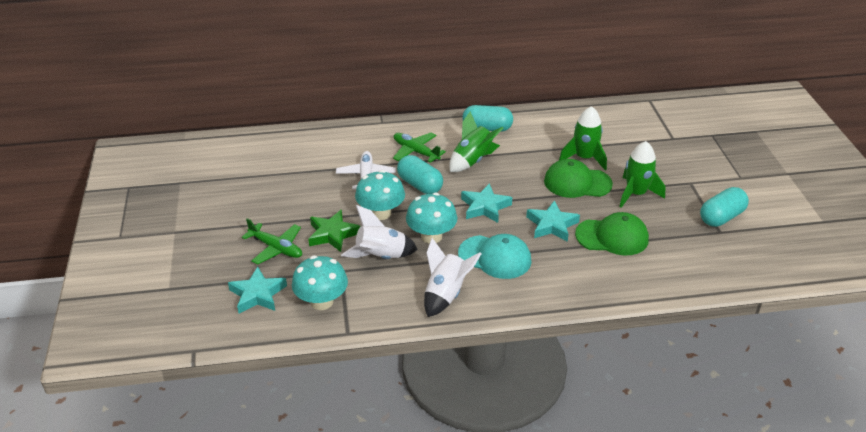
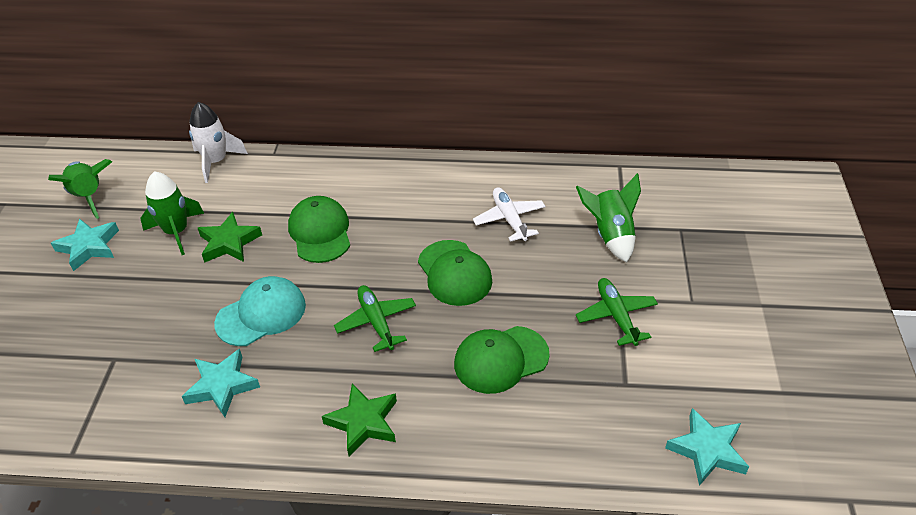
green cap: [544,159,613,198] [575,212,649,255] = 2 -> [288,196,350,263] [418,240,492,306] [454,326,550,394] = 3
green star: [308,210,361,252] = 1 -> [198,212,262,263] [322,384,397,457] = 2
turquoise capsule: [397,155,443,194] [462,105,513,132] [700,187,749,227] = 3 -> none = 0
turquoise mushroom: [292,256,348,310] [355,170,405,220] [406,193,457,244] = 3 -> none = 0
white rocket: [341,205,418,259] [424,238,481,317] = 2 -> [189,102,248,183] = 1

